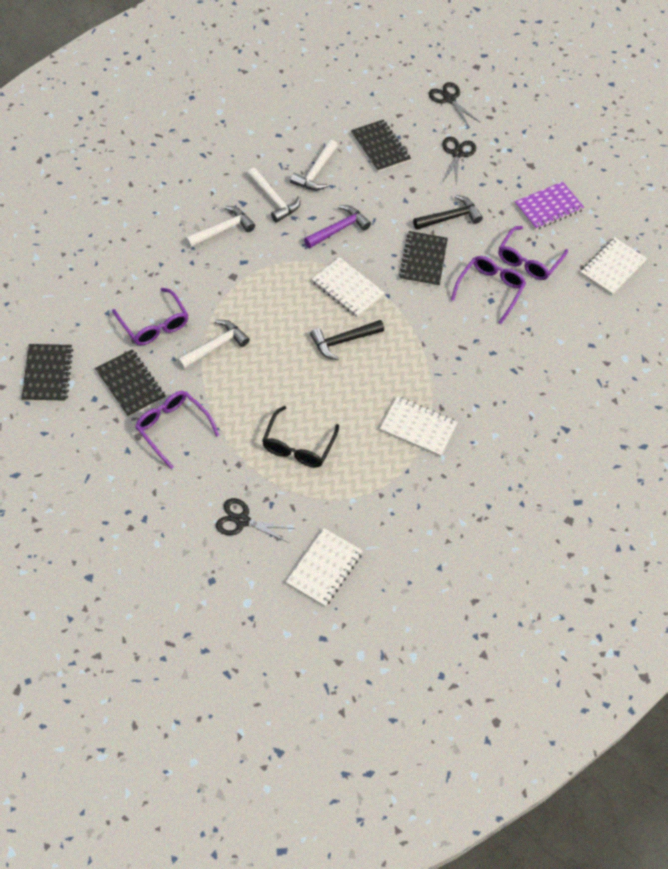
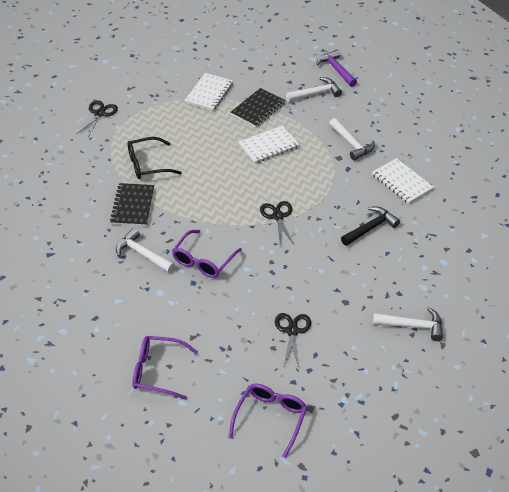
black hammer: [310,320,384,360] [413,195,483,230] = 2 -> [341,206,400,246] = 1
black notebook: [21,344,73,402] [95,349,166,417] [351,119,411,172] [399,231,448,287] = 4 -> [110,183,154,226] [230,88,286,127] = 2
purple glasses: [112,288,188,345] [135,391,219,469] [451,256,526,324] [498,226,568,280] = 4 -> [132,336,198,400] [172,230,242,278] [229,384,307,458] = 3
purple notebook: [515,182,585,230] = 1 -> none = 0
white notebook: [286,528,363,607] [312,257,385,317] [380,396,458,457] [580,238,647,295] = 4 -> [184,73,233,111] [239,126,300,163] [372,158,434,204] = 3

